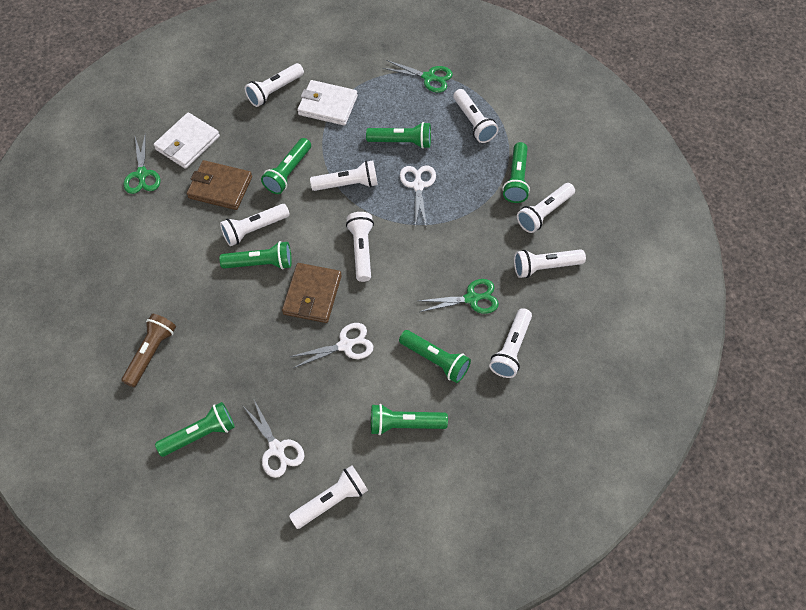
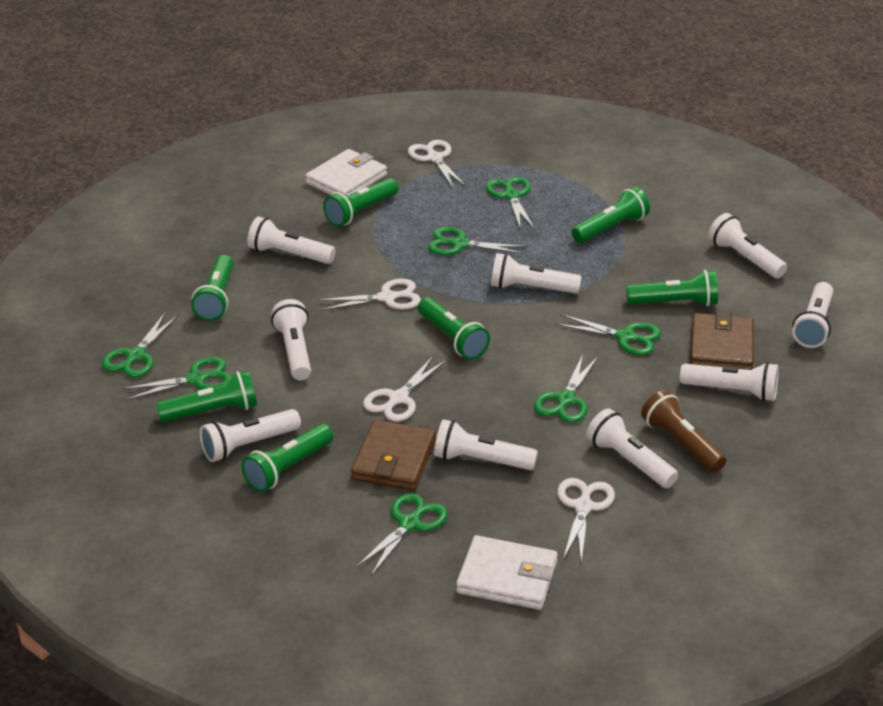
green scissors: [123,133,161,194] [383,60,453,93] [418,279,499,314] = 3 -> [102,313,179,377] [122,357,232,400] [356,493,448,576] [428,227,527,255] [485,177,534,228] [534,354,598,423] [555,314,661,355] = 7
white scissors: [243,400,304,478] [290,323,373,368] [400,165,436,228] = 3 -> [317,279,421,311] [363,356,447,422] [408,140,466,188] [557,478,615,563] = 4

